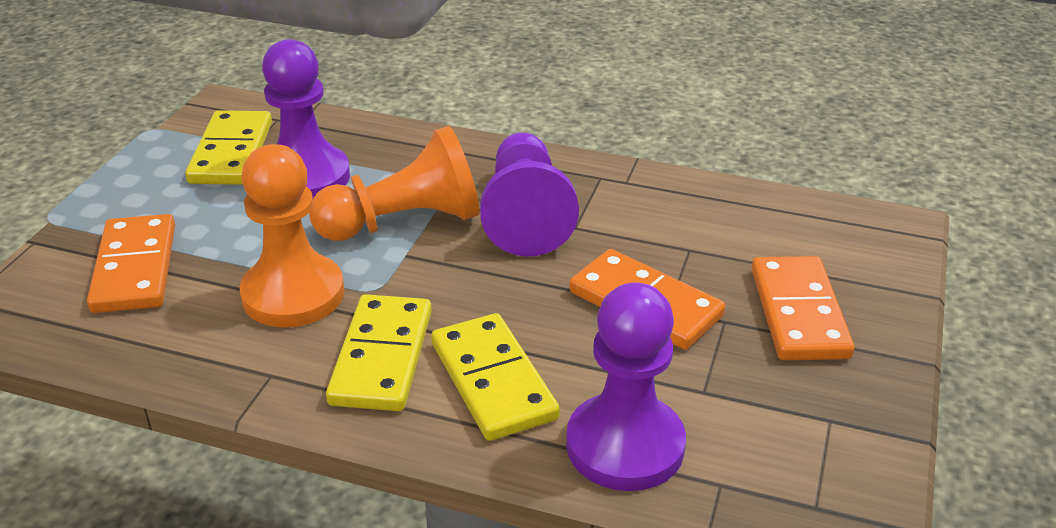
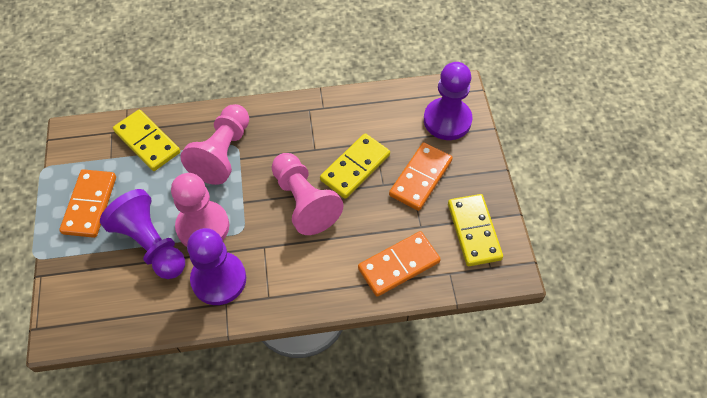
orange pawn: [239,144,344,328] [309,126,480,241] = 2 -> none = 0
pink pawn: none = 0 -> [171,173,229,247] [180,104,249,185] [272,153,344,235] = 3

